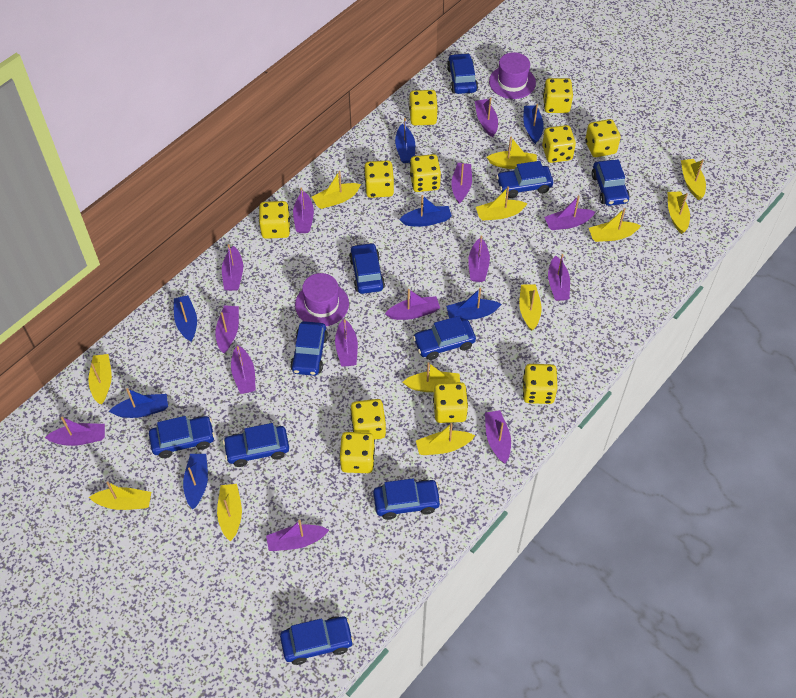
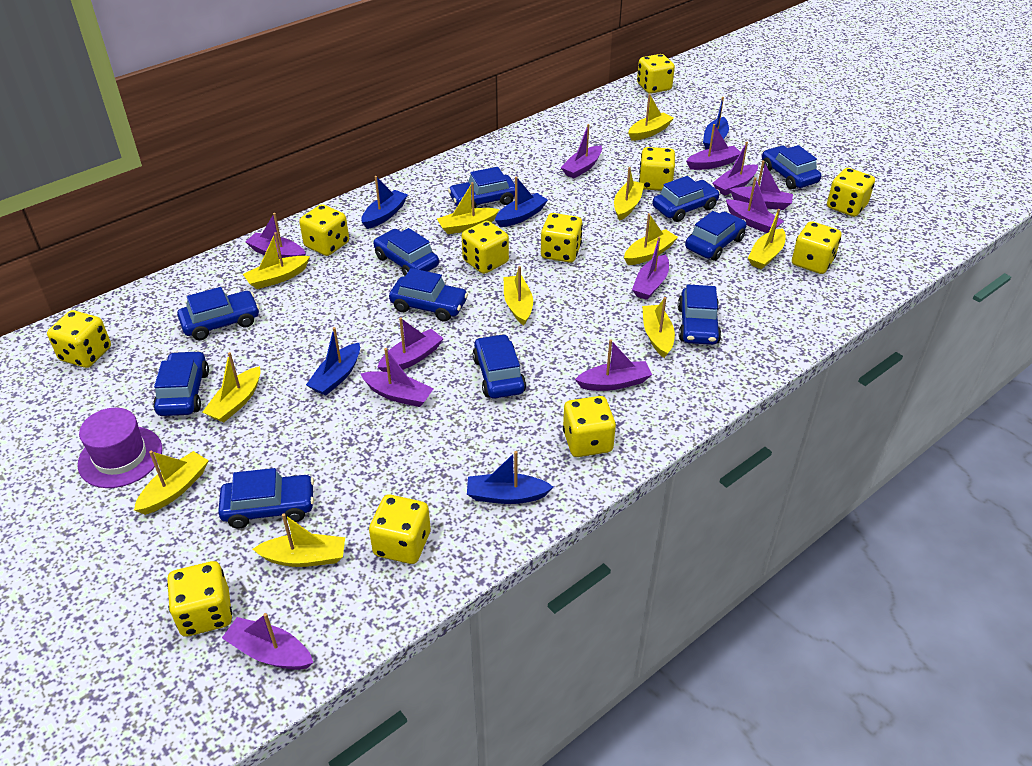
blue boat: [109,388,168,418] [174,295,197,342] [183,454,208,509] [395,118,415,163] [399,195,452,227] [446,288,502,320] [523,104,544,144] = 7 -> [306,327,360,396] [362,176,408,229] [467,451,553,504] [495,176,548,227] [703,97,729,149] = 5
blue car: [149,416,215,458] [223,423,289,467] [280,616,354,665] [290,321,328,376] [349,242,385,294] [373,478,441,520] [413,316,476,360] [447,53,478,94] [496,161,553,198] [592,159,630,206] = 10 -> [153,351,209,416] [177,287,259,340] [218,468,314,528] [373,228,439,276] [389,268,468,322] [448,167,515,208] [473,334,526,398] [652,176,720,222] [678,284,721,345] [685,211,747,261] [762,145,821,189] = 11
purple boat: [45,417,105,446] [215,305,239,353] [222,244,243,291] [231,345,256,394] [266,520,329,551] [293,187,314,233] [335,319,358,367] [385,289,440,320] [451,163,472,204] [468,236,490,282] [475,97,498,137] [485,410,511,463] [545,195,596,230] [548,254,570,301] = 14 -> [222,613,313,670] [245,213,306,258] [361,348,434,407] [377,317,444,372] [561,124,602,178] [575,339,652,391] [632,237,669,300] [686,124,741,170] [713,142,758,196] [726,177,784,233] [729,161,793,210] = 11
purple hat: [295,273,349,326] [489,52,536,99] = 2 -> [78,408,162,488] = 1
yellow boat: [88,354,112,404] [89,481,151,510] [217,484,242,542] [312,171,361,209] [403,362,460,392] [416,423,475,455] [476,186,527,221] [486,137,537,169] [519,284,542,331] [589,208,641,242] [667,191,690,234] [681,159,706,200] = 12 -> [134,451,209,515] [202,352,261,422] [243,232,310,289] [253,513,345,567] [437,182,500,234] [504,266,533,326] [614,167,644,221] [624,213,678,265] [628,94,674,141] [642,297,675,358] [748,209,786,269] = 11

